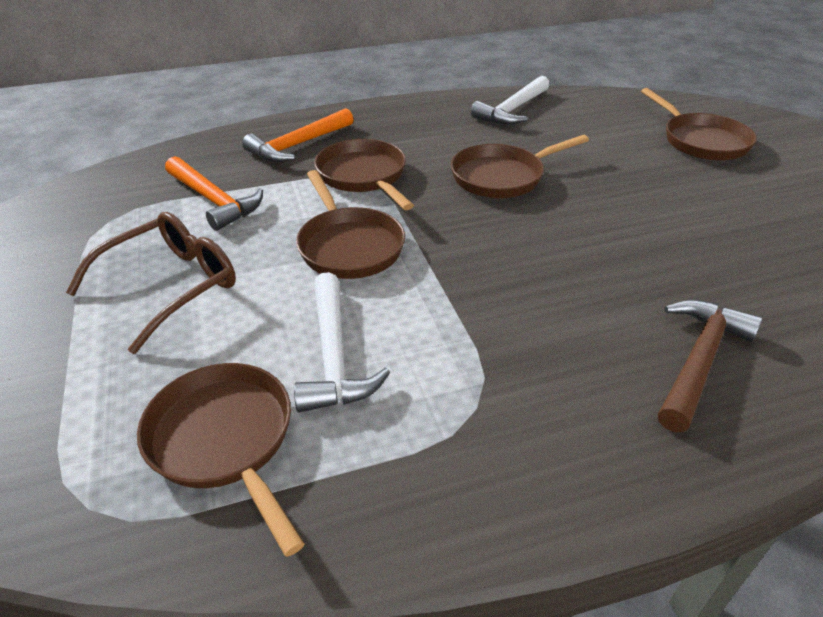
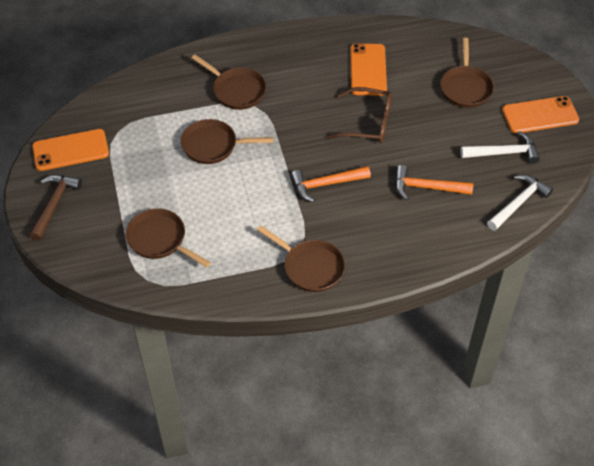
orange phone: none = 0 -> [32,129,109,171] [350,44,387,96] [502,96,579,133] = 3

